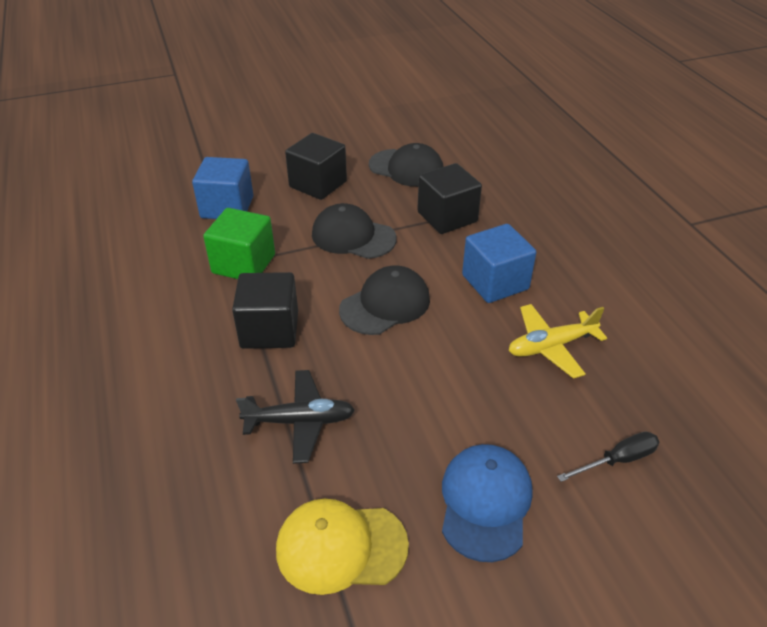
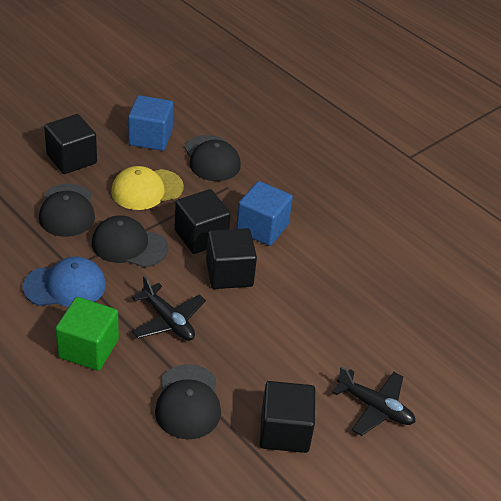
black cap: [312,203,396,259] [339,266,430,335] [369,143,443,187] = 3 -> [39,183,95,237] [92,215,168,267] [155,364,221,440] [185,135,241,181] = 4
black cube: [232,272,298,349] [285,133,347,200] [417,163,482,234] = 3 -> [44,114,97,174] [175,189,231,254] [206,228,257,289] [260,381,315,453] = 4
black plane: [236,370,355,464] = 1 -> [132,275,206,341] [332,366,415,436] = 2
black screwdriver: [557,432,659,482] = 1 -> none = 0
yellow plane: [509,304,607,379] = 1 -> none = 0

